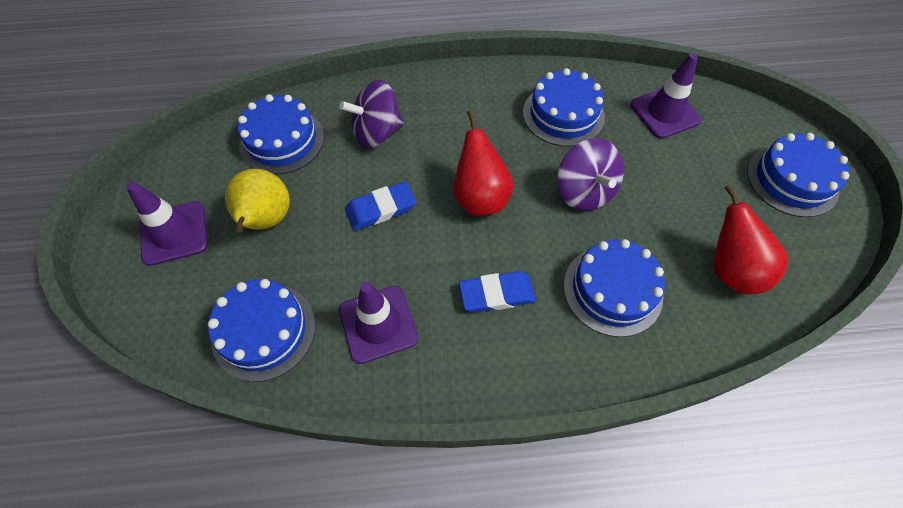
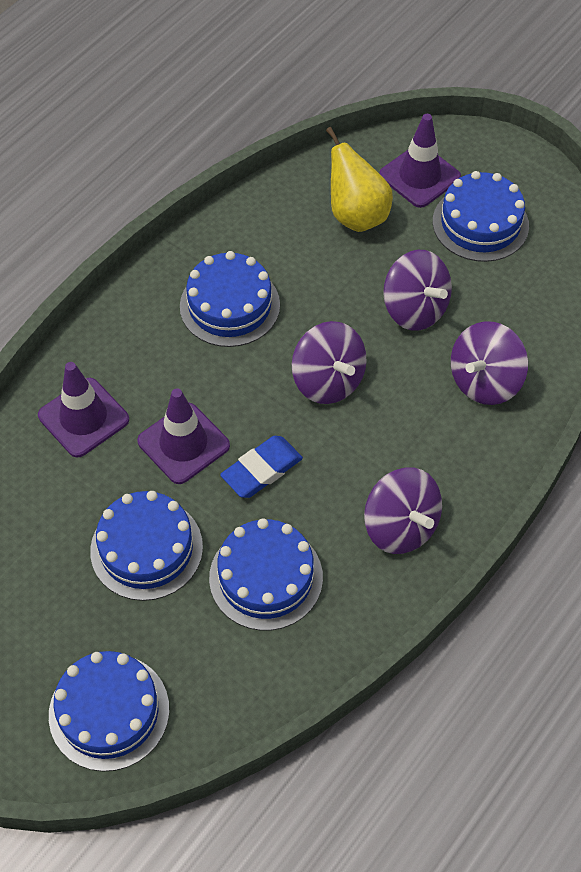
blue eraser: [345,182,416,231] [459,271,536,313] = 2 -> [220,436,303,498] = 1
purple spinning top: [339,80,404,149] [557,138,624,211] = 2 -> [292,321,367,404] [364,467,442,554] [383,250,452,331] [451,321,528,405] = 4
red pear: [453,110,514,216] [713,184,788,294] = 2 -> none = 0

